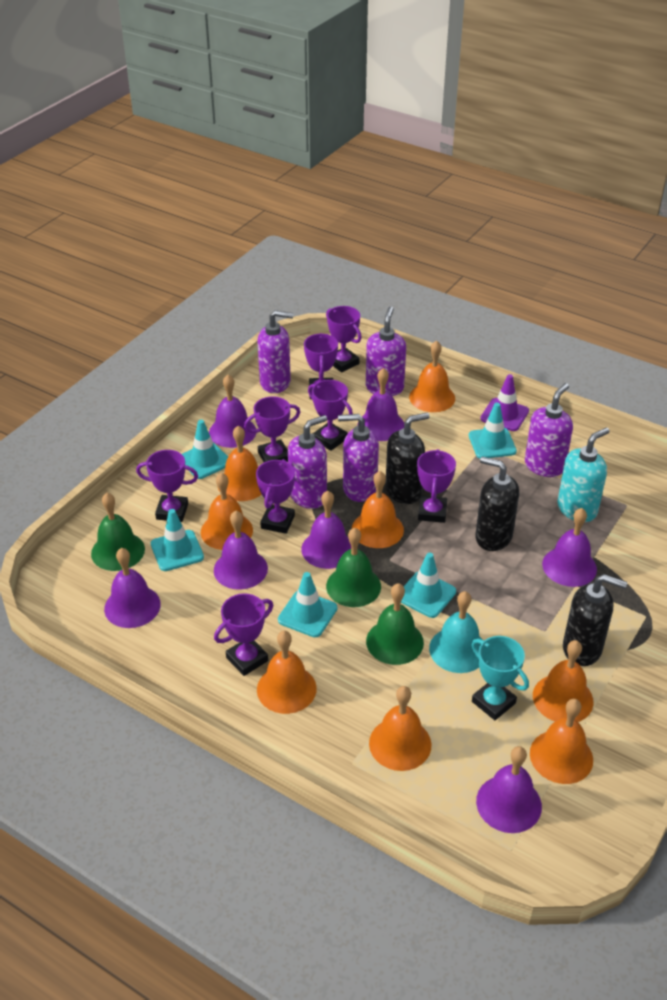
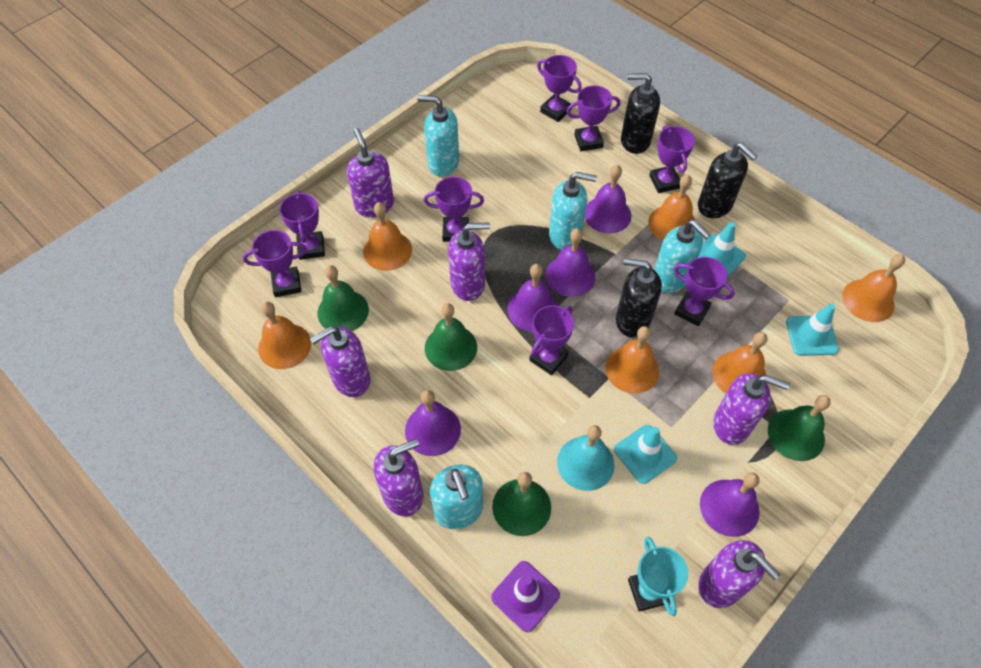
green bell: [91,493,145,571] [326,528,381,607] [366,583,424,665] = 3 -> [317,265,369,331] [425,303,477,371] [492,472,551,536] [768,395,831,461] = 4
orange bell: [201,472,253,550] [218,426,262,501] [257,631,317,714] [352,471,404,548] [369,686,431,771] [409,341,455,412] [530,699,593,784] [533,640,594,722] = 8 -> [258,302,311,369] [363,202,412,271] [605,326,659,394] [649,174,695,240] [712,332,768,394] [842,254,905,322] = 6
purple bell: [104,548,161,628] [209,375,256,448] [214,511,268,590] [301,491,351,569] [357,368,404,441] [476,746,542,833] [542,508,597,587] = 7 -> [405,390,461,456] [507,264,558,332] [546,228,595,297] [585,165,631,234] [700,472,760,537] = 5
purple soap dispenser: [258,310,293,393] [288,415,327,509] [338,414,379,502] [366,307,406,396] [525,383,573,477] = 5 -> [310,326,370,397] [347,128,394,218] [374,439,423,517] [448,222,490,301] [698,540,780,608] [713,373,790,445] = 6
turquoise soap dispenser: [557,428,610,522] = 1 -> [417,95,459,177] [430,465,483,529] [549,172,597,250] [654,220,710,293] = 4
turquoise traffic cone: [151,509,204,571] [182,420,228,479] [278,572,338,637] [401,553,456,618] [469,403,517,458] = 5 -> [614,425,677,484] [698,222,746,278] [786,304,839,356] = 3

